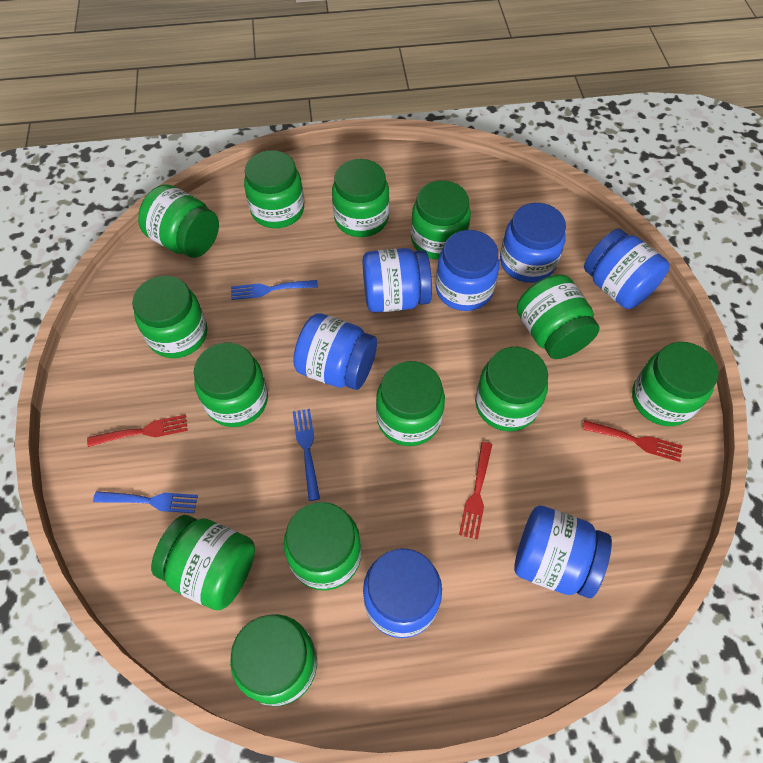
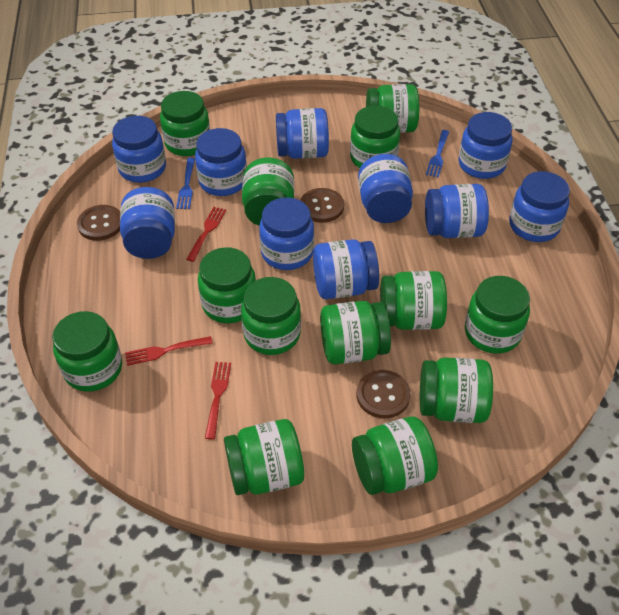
blue fork: [93,491,198,513] [231,280,318,300] [293,409,320,501] = 3 -> [176,158,195,209] [426,130,449,178] = 2
blue jar: [293,313,377,390] [363,248,432,313] [363,548,442,638] [436,230,499,311] [500,203,566,283] [514,506,612,598] [584,229,669,309] = 7 -> [112,116,166,183] [120,187,175,259] [195,128,247,196] [259,197,314,270] [276,108,329,159] [313,239,379,299] [358,154,413,223] [425,184,489,238] [458,112,512,179] [509,171,570,242] = 10
brown button: none = 0 -> [77,205,120,241] [300,188,344,223] [357,370,411,418] = 3

